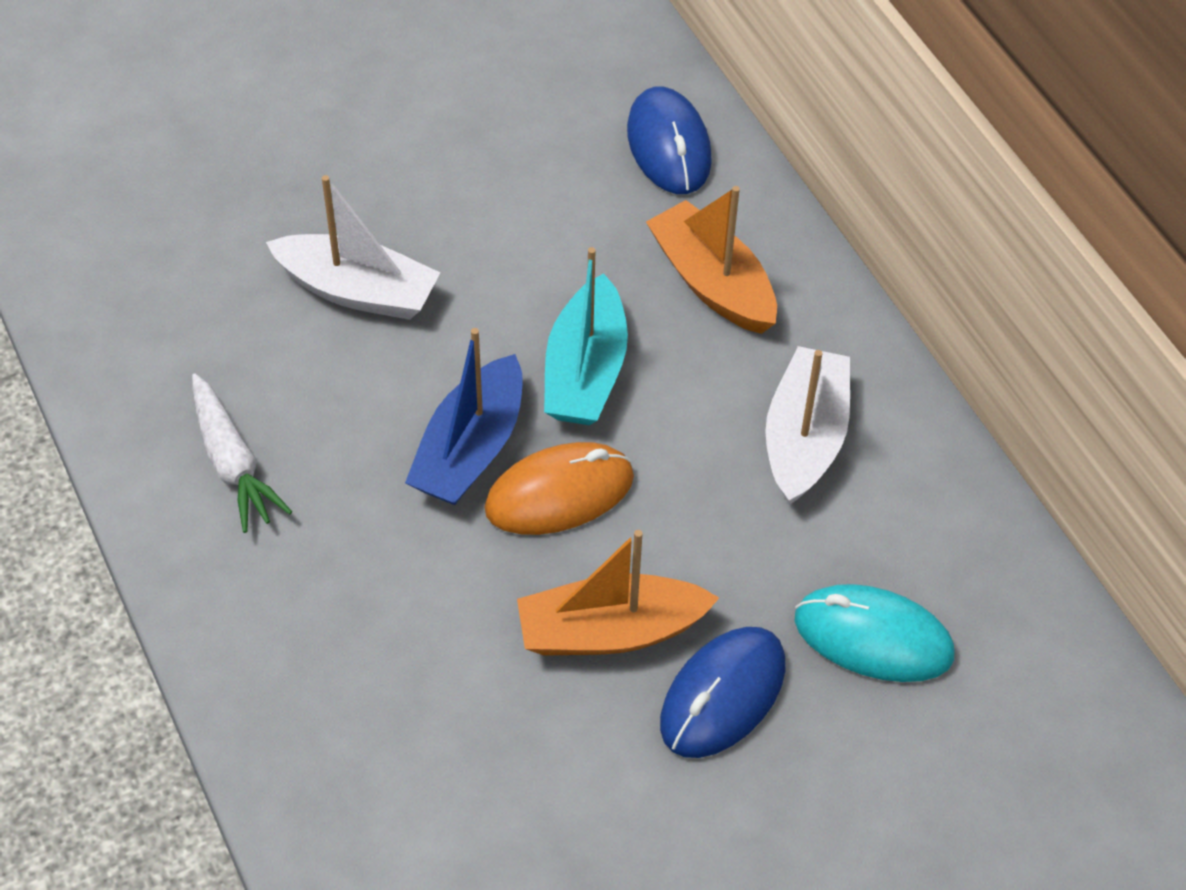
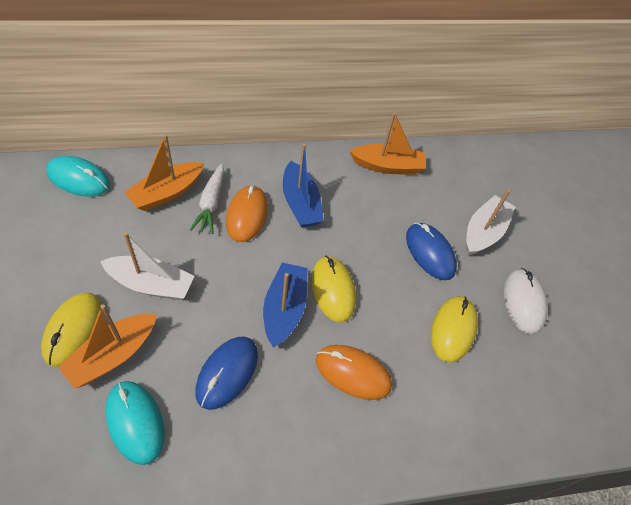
blue boat: [405,328,523,505] = 1 -> [263,263,308,348] [283,144,324,228] = 2
orange boat: [517,530,719,656] [646,186,777,334] = 2 -> [58,304,157,389] [124,134,204,211] [349,112,426,175] = 3
orange mouse: [484,442,634,535] = 1 -> [226,185,268,242] [316,345,392,400] = 2
turquoise boat: [544,247,628,425] = 1 -> none = 0
turquoise mouse: [795,584,954,682] = 1 -> [46,156,110,197] [105,381,165,465] = 2
white mouse: none = 0 -> [504,268,548,335] = 1
yellow mouse: none = 0 -> [41,293,103,367] [311,256,356,322] [431,296,478,363] = 3

